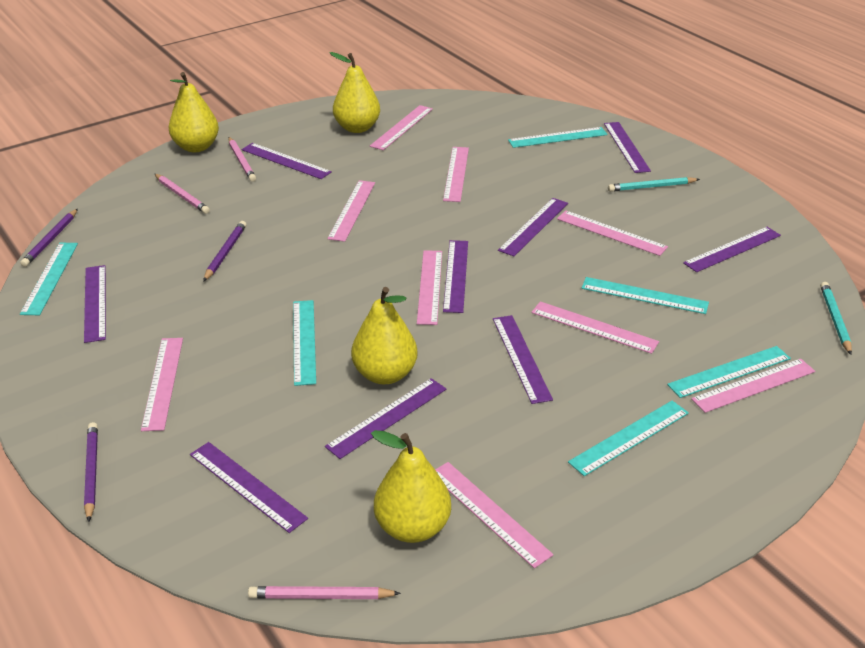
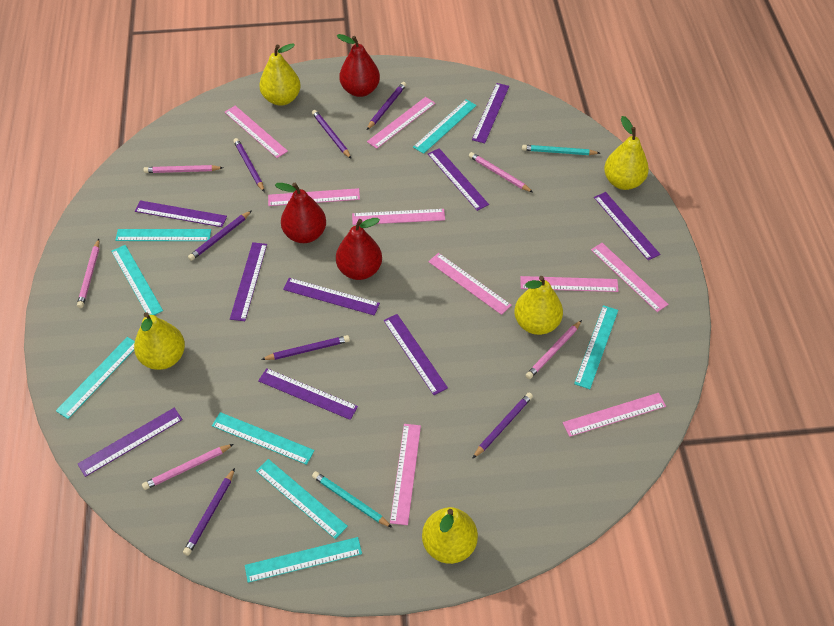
pink pencil: [155,174,210,214] [228,137,256,182] [248,586,401,599] = 3 -> [77,239,99,308] [142,444,234,490] [144,165,223,173] [469,152,533,192] [526,320,582,379] = 5
purple pencil: [20,209,78,267] [84,422,98,522] [203,221,247,282] = 3 -> [183,468,235,556] [188,210,252,261] [233,138,264,192] [261,335,350,360] [312,110,351,159] [367,82,406,130] [472,392,533,459] = 7
red pear: none = 0 -> [275,183,326,243] [336,218,382,280] [337,34,380,97] = 3
turquoise ruler: [20,243,78,315] [293,300,316,386] [508,127,608,148] [568,401,689,476] [582,277,709,314] [667,346,791,398] = 6 -> [56,337,135,419] [111,245,163,315] [115,229,211,241] [212,412,315,465] [245,537,362,583] [256,459,348,539] [413,100,477,154] [574,305,618,389] = 8
yellow pear: [168,72,219,152] [330,52,380,133] [351,287,418,384] [371,430,451,543] = 4 -> [134,312,185,370] [259,43,301,106] [422,507,478,564] [514,276,563,335] [604,116,649,190] = 5

